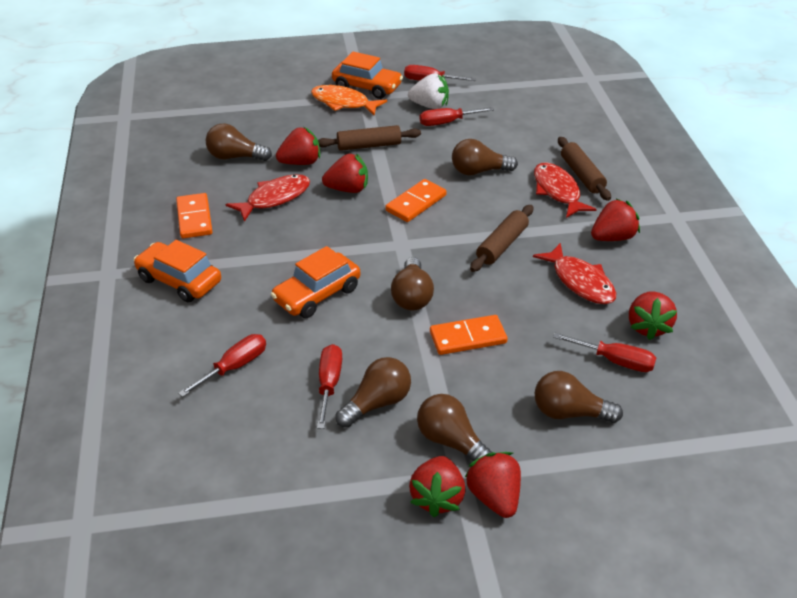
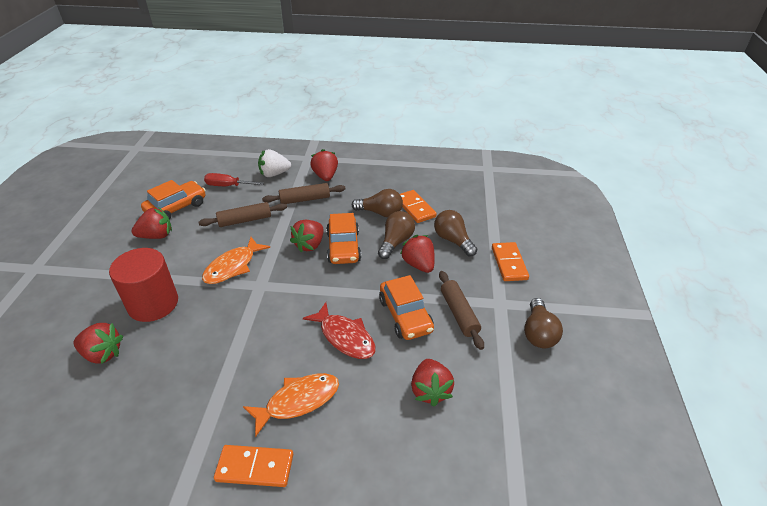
brown light bulb: [206,124,272,161] [336,357,411,428] [391,257,434,311] [417,394,493,461] [452,139,518,175] [535,371,623,423] = 6 -> [352,189,403,217] [378,211,415,259] [434,210,477,256] [524,298,563,348] = 4
orange fish: [311,85,387,116] = 1 -> [202,237,270,284] [243,373,339,437] = 2
red cylinder: none = 0 -> [109,248,178,322] = 1
red fish: [226,174,310,222] [533,243,616,304] [534,163,597,218] = 3 -> [303,302,376,359] = 1
red screwdriver: [178,334,266,397] [317,344,342,429] [404,65,476,81] [420,107,494,126] [553,333,656,372] = 5 -> [204,173,264,186] = 1

